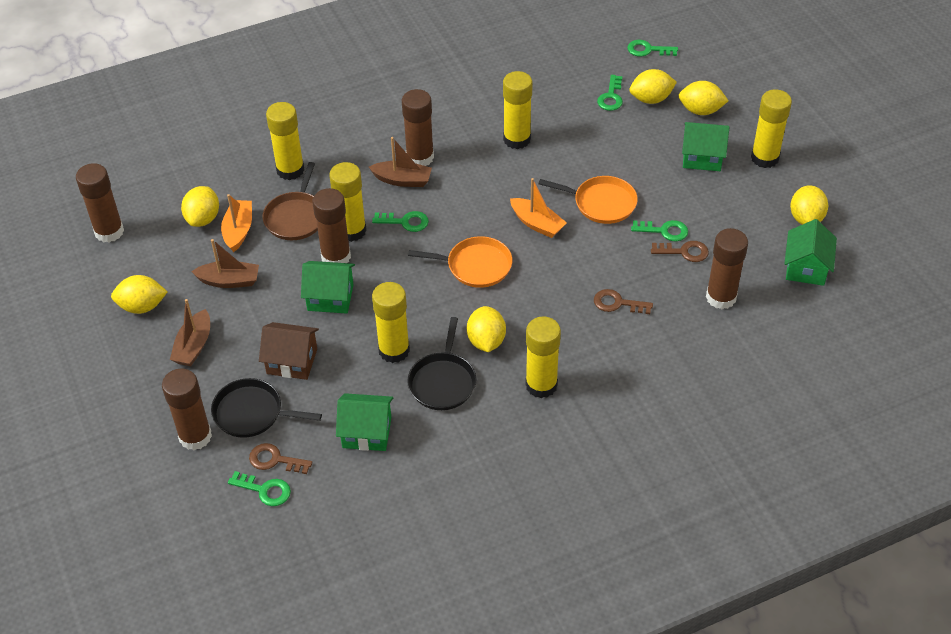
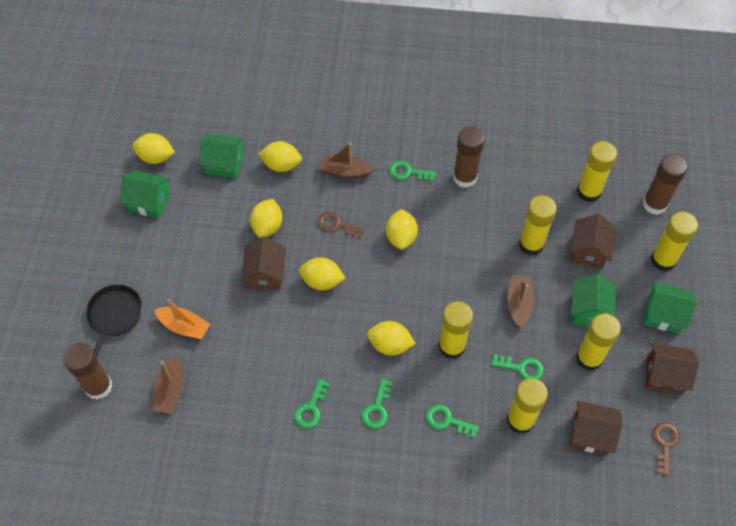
black pan: [211,378,322,438] [407,317,476,410] = 2 -> [85,285,143,356] = 1
brown glue stick: [76,163,124,242] [162,368,212,450] [313,188,351,263] [402,89,434,166] [706,228,748,309] = 5 -> [63,343,113,400] [453,126,485,188] [642,154,688,215] = 3
brown house: [259,322,319,380] = 1 -> [241,237,286,290] [570,214,616,269] [570,401,623,455] [646,343,699,394] = 4
brown key: [249,443,312,474] [594,289,653,314] [651,241,709,262] = 3 -> [318,212,365,238] [653,423,680,476] = 2
brown pan: [263,162,318,240] = 1 -> none = 0
orange boat: [221,194,252,252] [510,178,567,238] = 2 -> [155,299,210,339] = 1
orange pan: [408,236,512,288] [539,176,638,224] = 2 -> none = 0

